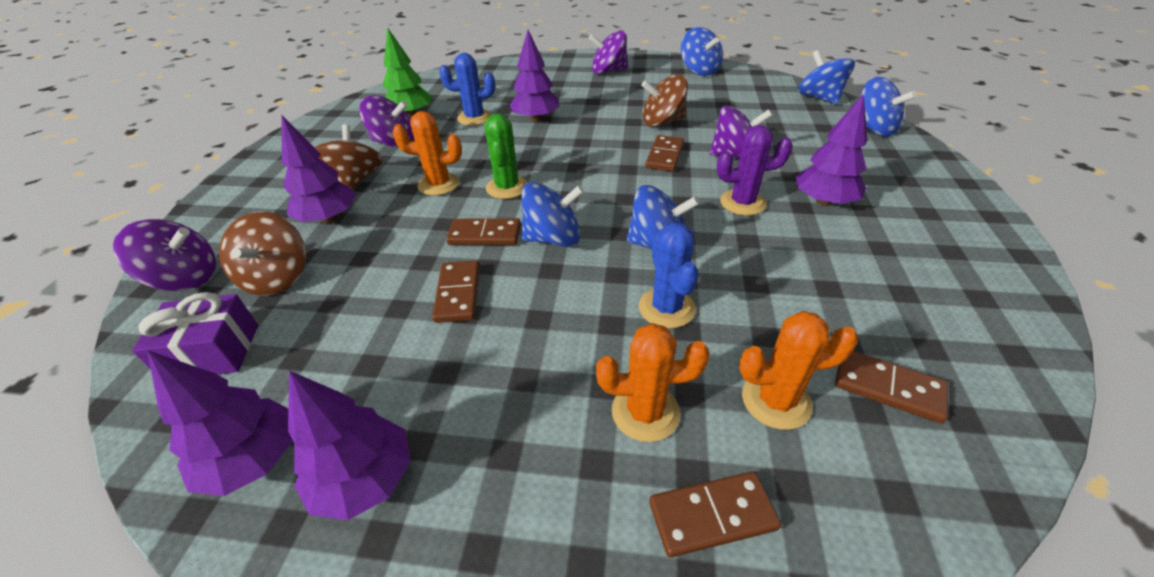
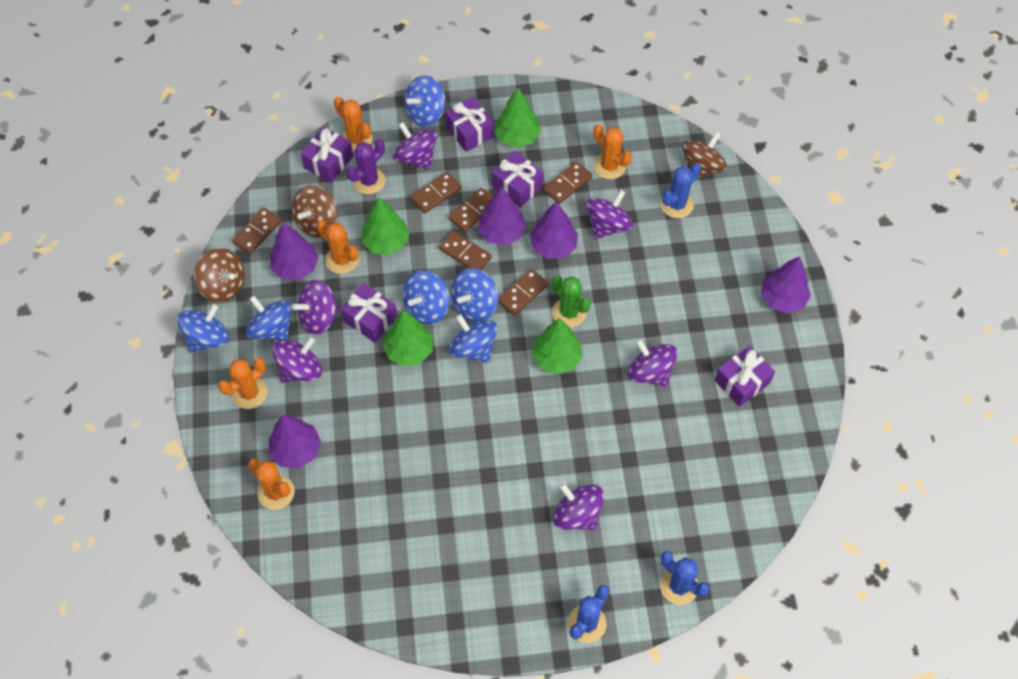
blue cactus: [439,53,495,125] [639,223,698,328] = 2 -> [567,585,609,643] [660,551,709,605] [661,163,701,218] = 3
blue spinning top: [521,182,584,247] [627,185,699,249] [681,27,723,76] [798,50,855,104] [860,77,917,136] = 5 -> [177,304,229,353] [246,296,292,341] [403,270,450,324] [404,75,445,127] [449,314,497,363] [451,268,498,322] = 6
brown domino: [432,261,480,323] [446,219,521,245] [645,135,684,171] [649,471,781,558] [835,351,948,424] = 5 -> [232,207,282,254] [410,171,462,213] [439,231,492,270] [448,188,493,232] [498,269,548,316] [543,161,592,204] = 6
green tree: [382,28,432,118] = 1 -> [362,198,410,255] [383,310,433,367] [494,88,541,148] [532,318,583,375] = 4
orange cactus: [392,111,462,196] [596,323,710,442] [739,311,858,430] = 3 -> [218,358,268,409] [248,459,295,510] [316,220,359,274] [334,97,373,152] [593,124,632,179] = 5
purple gift: [132,292,258,375] = 1 -> [301,127,354,183] [340,283,397,343] [445,97,494,152] [492,151,544,208] [714,345,775,407] = 5
purple spinning top: [113,219,216,291] [359,95,415,148] [589,30,628,74] [710,105,772,159] = 4 -> [272,337,322,383] [292,280,340,335] [393,122,437,169] [553,483,604,530] [586,190,633,239] [627,339,678,387] = 6

